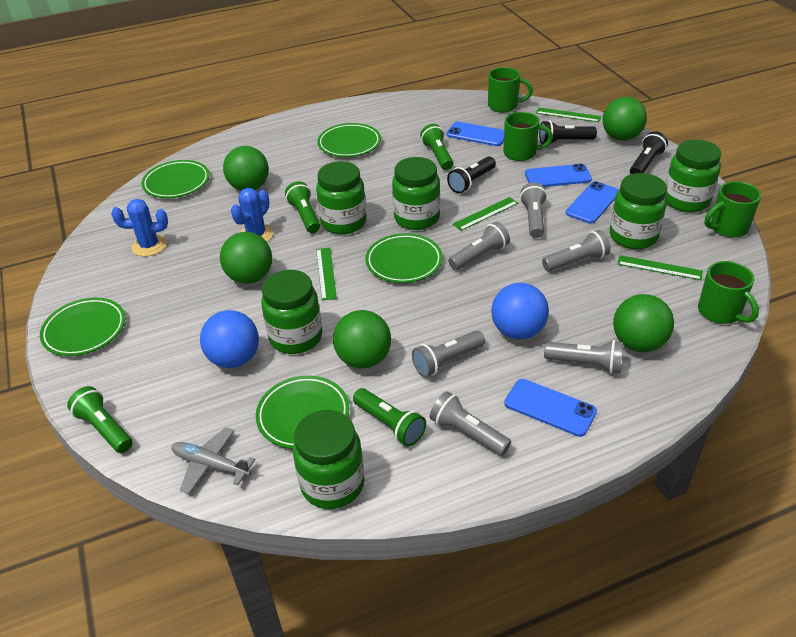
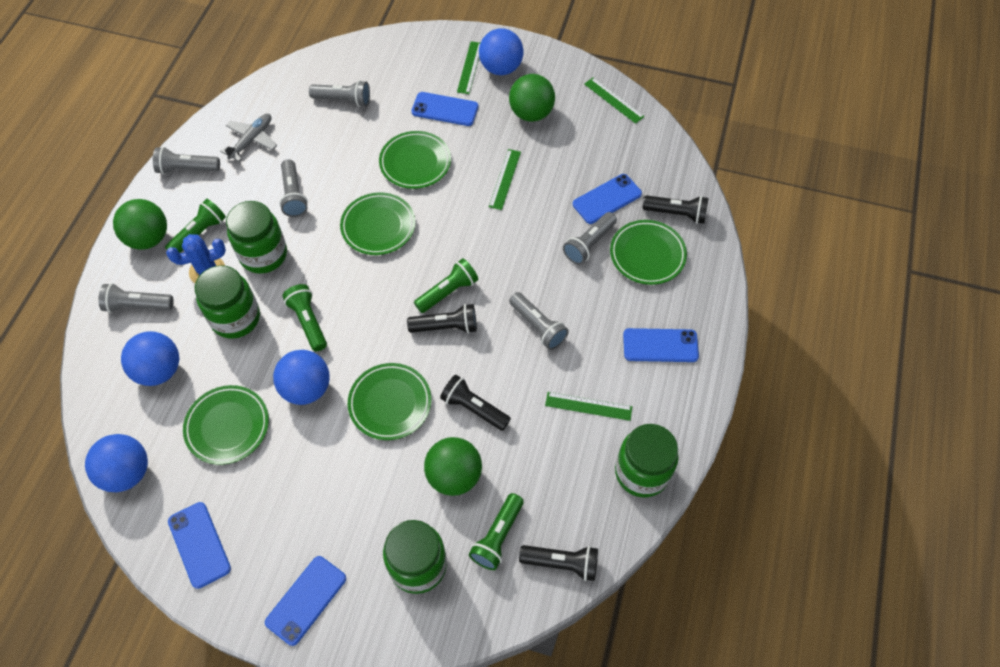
black flashlight: [447,156,496,193] [539,120,597,144] [630,131,668,174] = 3 -> [407,304,477,334] [440,375,511,431] [519,545,598,581] [643,195,709,224] = 4
blue ball: [200,310,259,368] [491,283,549,339] = 2 -> [85,434,148,492] [121,331,179,386] [273,350,330,405] [479,28,524,75] = 4
blue cactus: [111,199,168,257] [231,188,273,242] = 2 -> [166,234,226,283] = 1
blue phone: [446,121,504,146] [504,379,597,437] [525,164,592,187] [566,181,619,224] = 4 -> [168,502,231,589] [265,556,346,646] [411,92,478,126] [573,174,642,224] [623,328,699,362] = 5
green ball: [220,232,272,284] [223,146,269,191] [333,310,391,368] [603,97,647,141] [613,294,674,352] = 5 -> [113,199,167,250] [424,437,482,496] [509,74,555,122] = 3
green jar: [261,270,322,354] [293,410,365,509] [316,161,366,235] [392,157,440,230] [610,173,667,249] [666,139,721,212] = 6 -> [195,265,260,339] [226,201,287,273] [383,520,447,594] [615,424,679,497] = 4
green mug: [488,67,533,113] [503,112,553,161] [698,261,759,324] [705,181,761,238] = 4 -> none = 0

